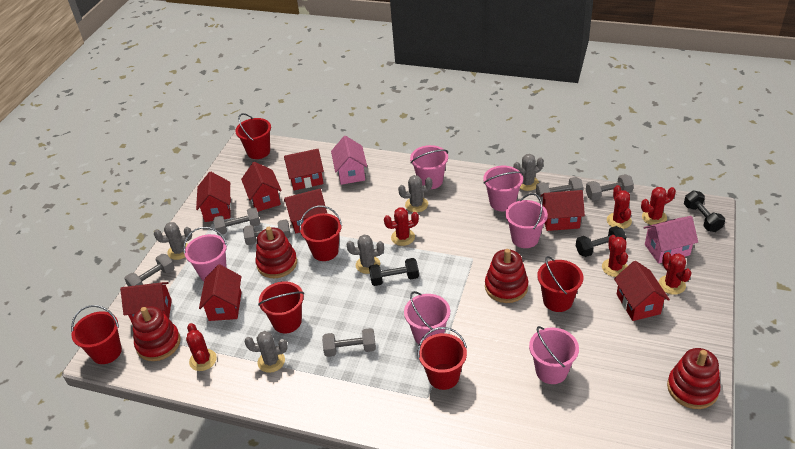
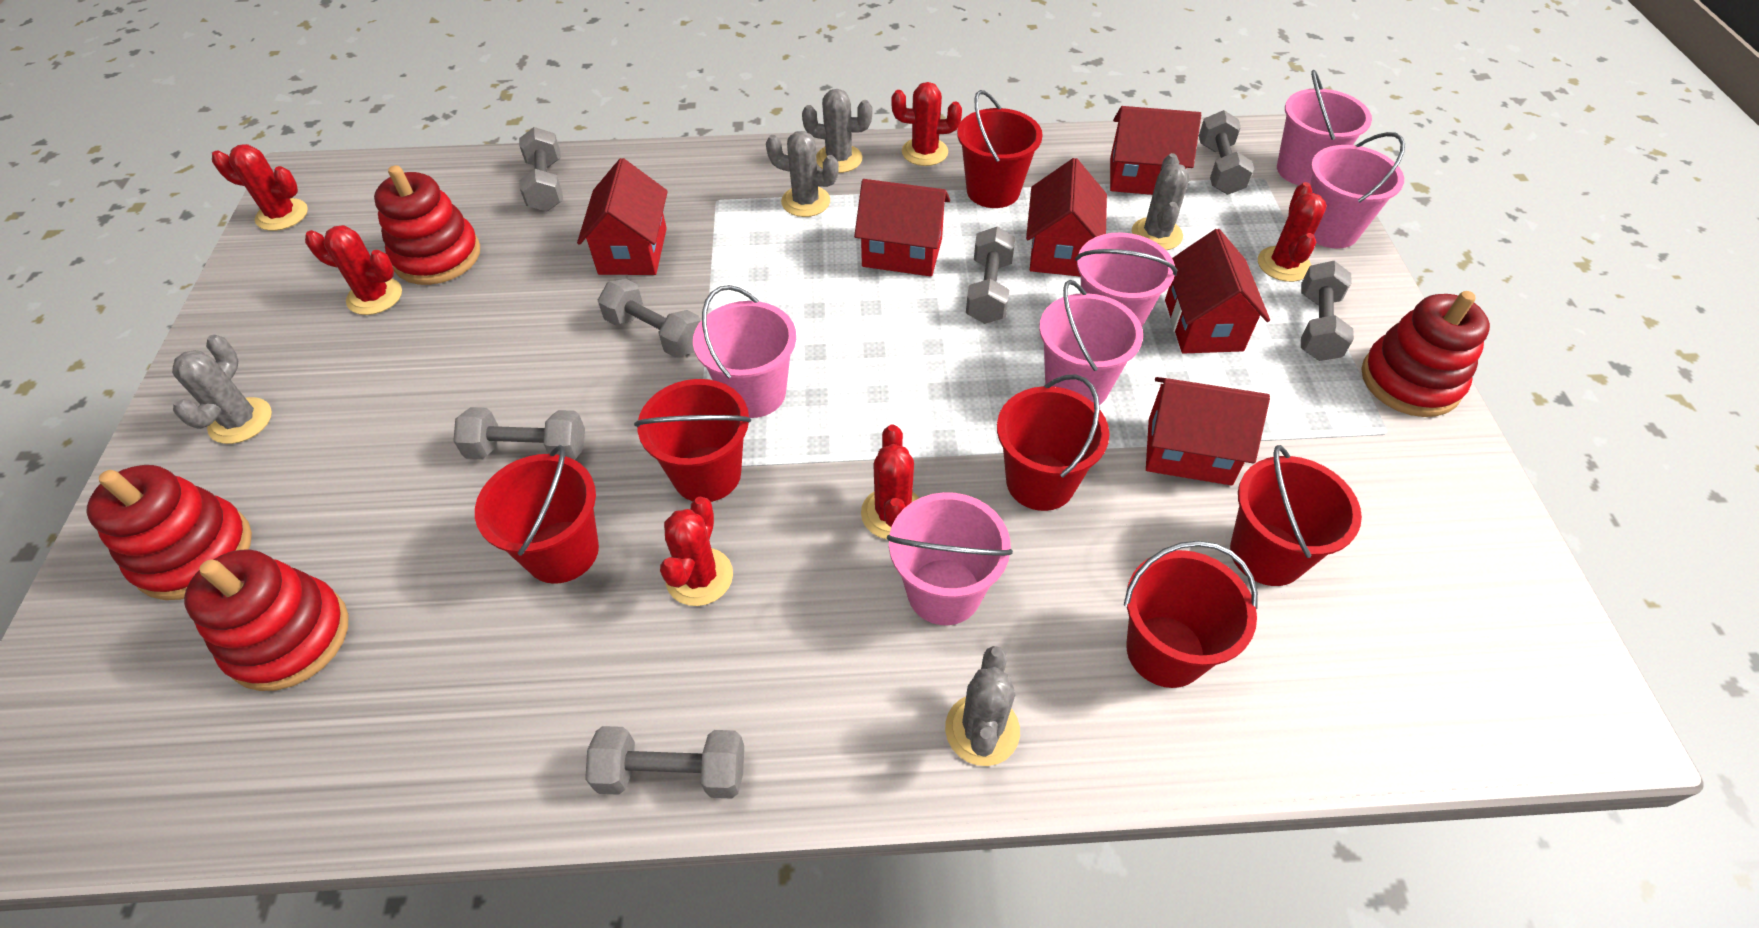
black dumbbell: [369,258,419,286] [576,226,626,257] [684,190,725,232] = 3 -> none = 0
grey dumbbell: [124,254,175,286] [213,207,260,235] [243,219,290,245] [322,328,376,357] [536,177,583,202] [586,174,634,200] = 6 -> [453,407,585,460] [519,127,563,211] [585,726,744,799] [598,279,700,358] [966,227,1015,324] [1199,110,1254,195] [1301,261,1354,361] = 7
pink house: [331,136,367,185] [644,216,698,264] = 2 -> none = 0
red house: [120,282,172,322] [196,172,231,222] [199,264,242,321] [241,162,282,212] [284,149,324,190] [284,189,327,233] [540,190,585,231] [614,261,670,321] = 8 -> [577,158,668,275] [854,179,950,276] [1026,158,1107,277] [1110,106,1201,195] [1146,377,1270,485] [1165,229,1270,354] = 6

